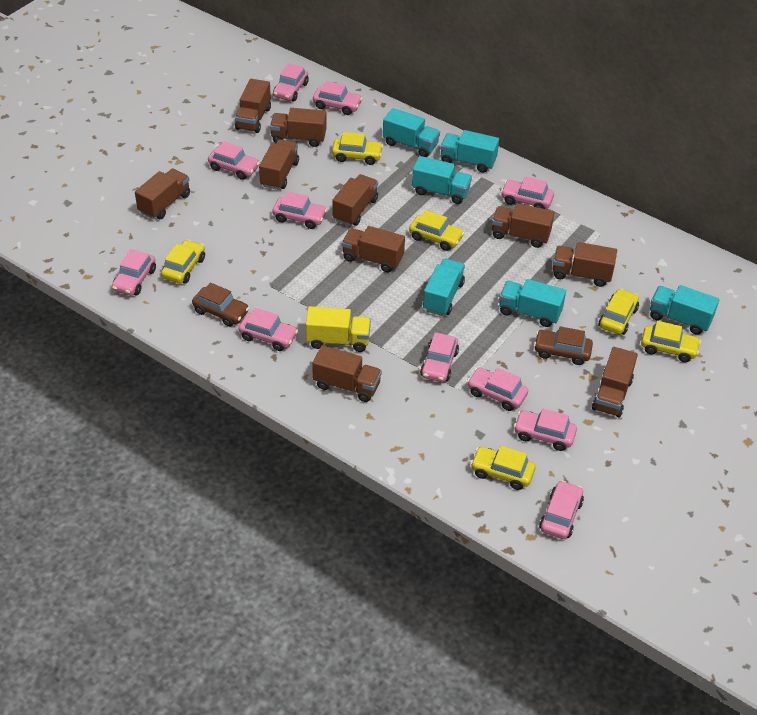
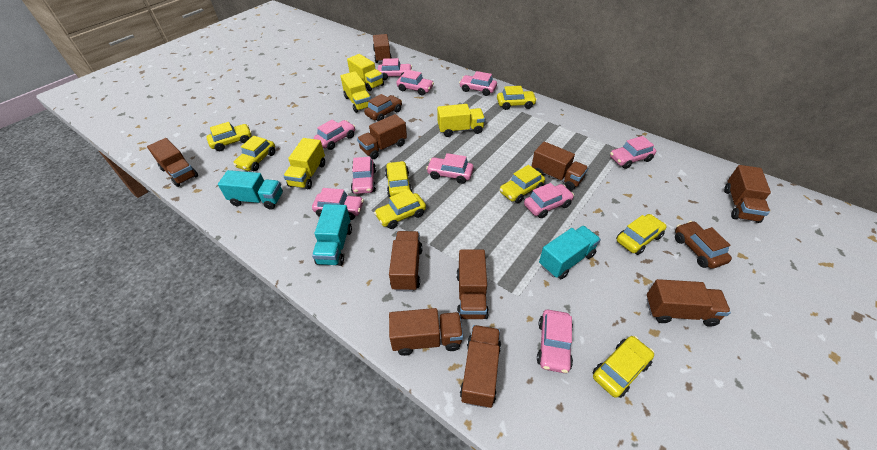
pink car: [112,249,156,296] [208,141,260,180] [239,308,298,351] [273,63,309,101] [273,191,327,229] [313,81,363,115] [420,332,459,382] [467,367,528,411] [501,176,554,209] [514,409,577,451] [539,480,584,539] = 11 -> [312,188,364,220] [314,120,355,150] [351,157,376,194] [378,58,412,80] [396,70,434,96] [426,153,474,184] [459,71,497,96] [524,183,574,218] [537,310,573,373] [610,136,656,169] = 10
turquoise truck: [383,108,440,157] [412,156,472,204] [423,259,465,316] [440,130,499,173] [499,279,566,327] [650,285,719,335] = 6 -> [218,170,283,209] [312,204,352,266] [539,226,601,279] = 3
yellow car: [161,240,205,284] [332,132,383,165] [409,210,464,251] [470,446,536,490] [599,289,639,335] [641,321,701,362] = 6 -> [206,122,252,151] [233,136,275,171] [374,189,426,229] [385,161,412,197] [497,86,537,110] [500,165,545,203] [593,336,654,398] [616,214,667,255] = 8
yellow truck: [306,306,371,352] = 1 -> [284,138,325,189] [340,71,371,113] [347,54,384,91] [437,104,485,137] = 4

